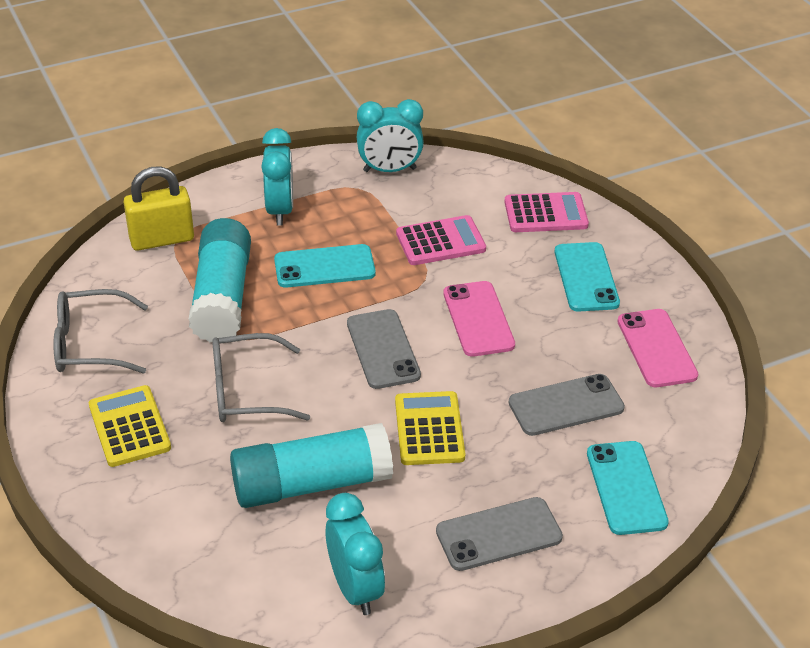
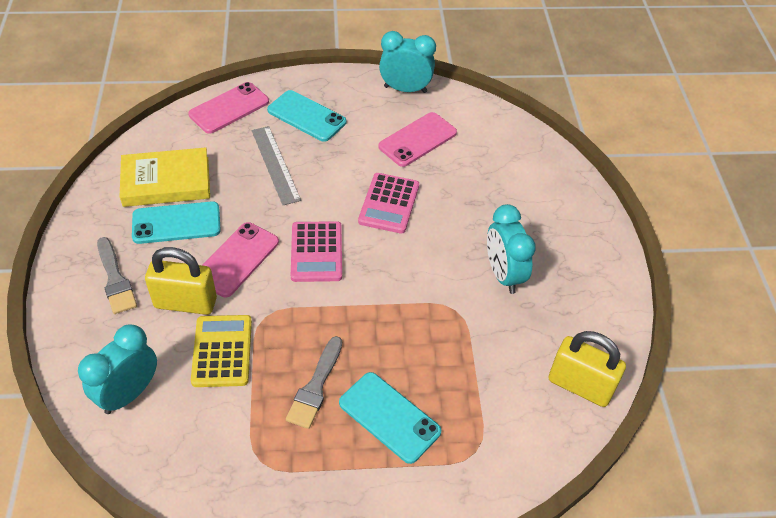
grey brush: none = 0 -> [97,237,137,314] [286,336,342,429] = 2
grey glasses: [53,289,148,374] [212,333,310,422] = 2 -> none = 0
grey phone: [347,309,421,389] [436,497,563,571] [508,374,625,436] = 3 -> none = 0
grey ruler: none = 0 -> [252,126,301,205] = 1
pink phone: [443,281,515,357] [618,309,698,387] = 2 -> [188,82,269,134] [202,222,279,297] [378,112,457,167] = 3
turquoise glue stick: [189,218,251,342] [230,423,393,508] = 2 -> none = 0
yellow book: none = 0 -> [119,147,210,207] = 1
yellow calculator: [89,385,171,467] [395,391,465,465] = 2 -> [191,315,252,387] = 1
yellow padlock: [124,167,194,251] = 1 -> [145,247,217,315] [548,331,626,407] = 2

